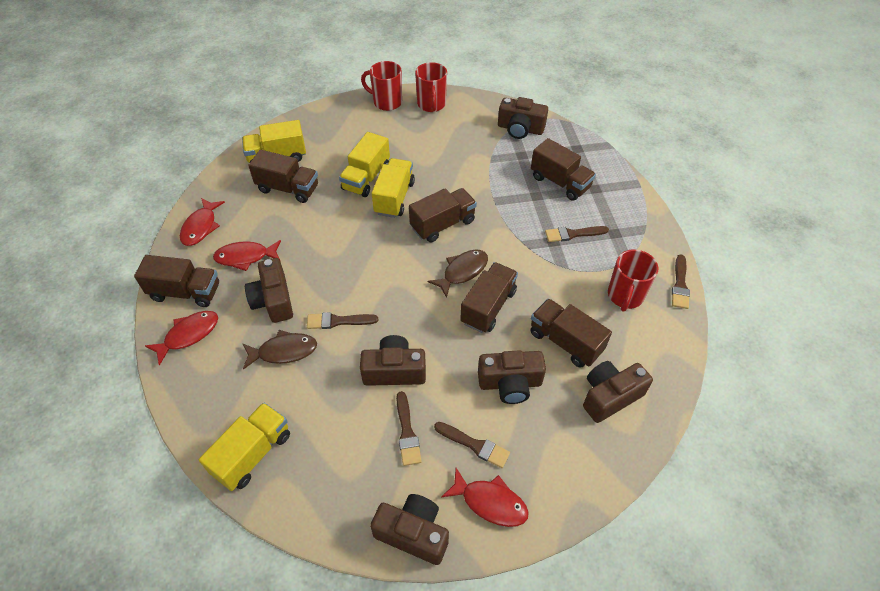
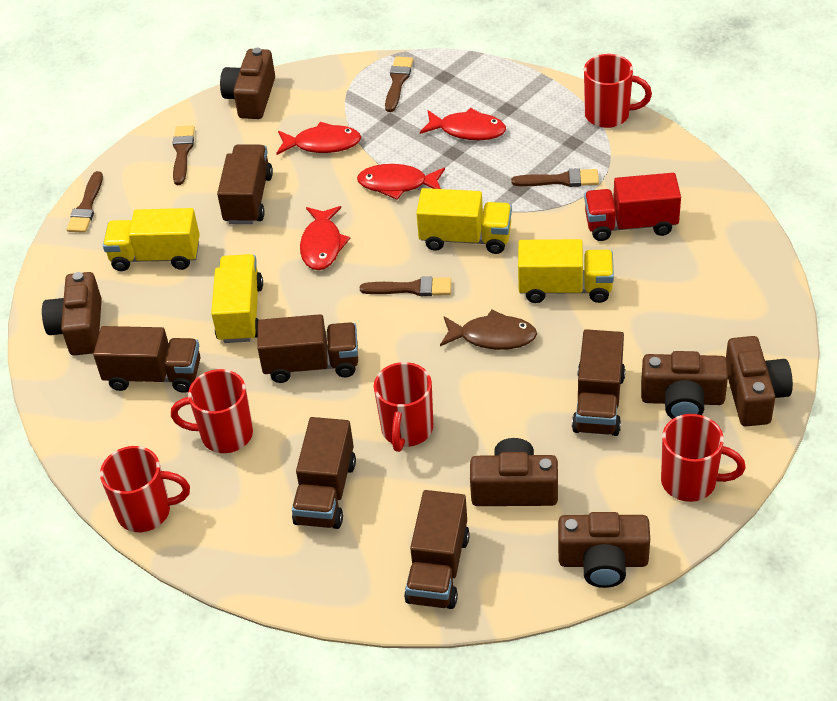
brown fish: [242,330,317,370] [427,250,488,298] = 2 -> [440,310,537,350] = 1
red mug: [361,61,402,111] [415,62,447,112] [608,250,658,312] = 3 -> [100,446,190,532] [171,369,253,453] [374,362,433,452] [584,54,652,128] [661,414,746,502] = 5
red truck: none = 0 -> [584,173,681,241] = 1

